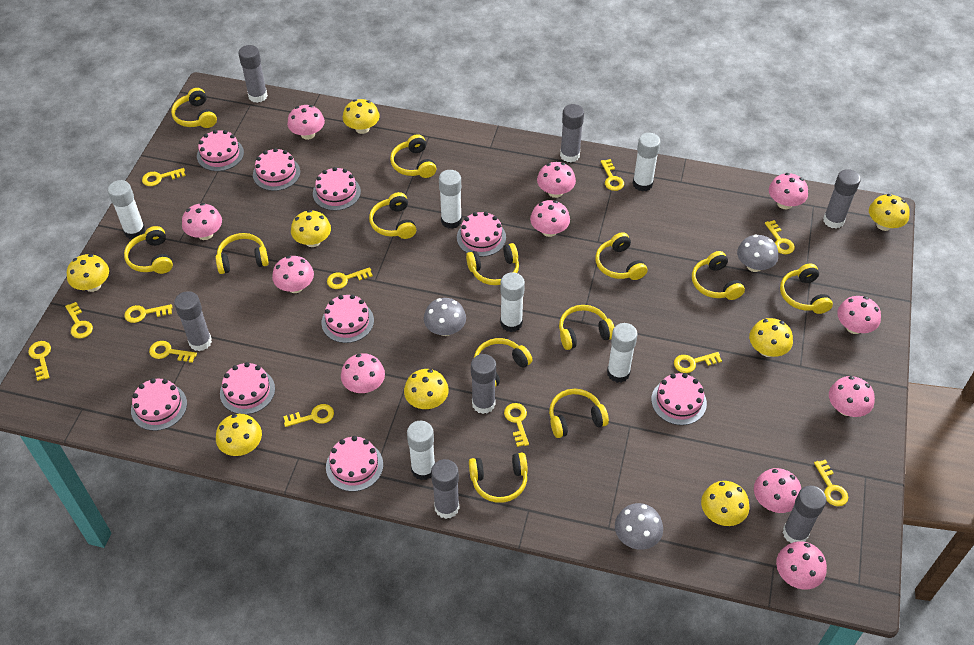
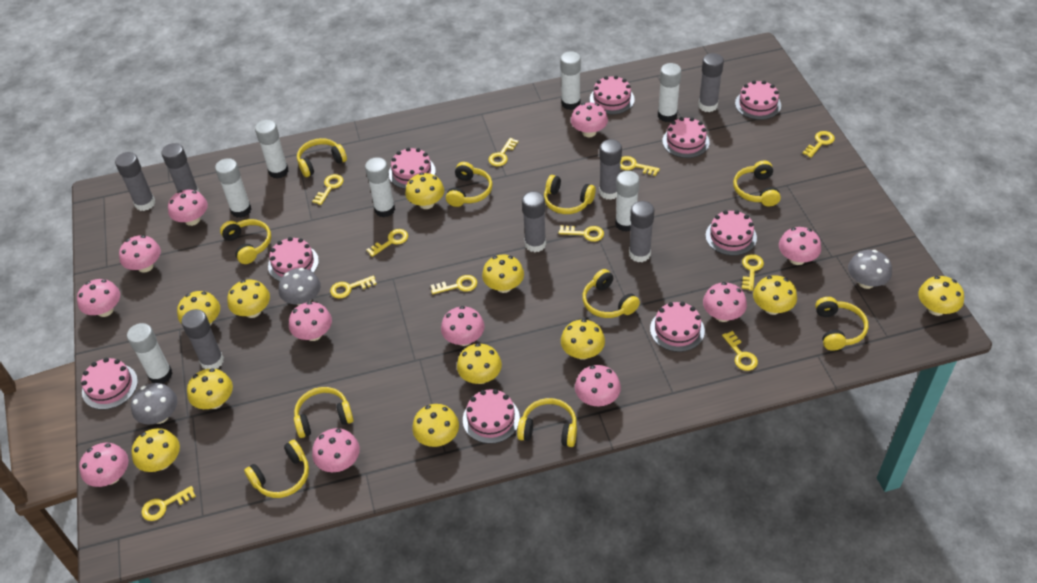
white glue stick: [108,180,145,239] [407,421,435,480] [439,170,462,229] [500,272,525,332] [607,323,638,383] [633,133,661,192] = 6 -> [127,323,173,384] [215,158,252,218] [255,120,289,179] [365,157,395,217] [560,51,581,110] [615,171,640,232] [658,63,681,122] = 7
yellow headphones: [124,226,173,274] [171,88,217,128] [215,233,269,274] [369,192,416,239] [390,134,437,178] [466,243,519,285] [469,453,528,503] [474,338,533,387] [549,389,609,438] [559,305,614,350] [595,232,647,280] [692,251,745,300] [780,263,833,314] = 13 -> [220,219,271,264] [244,440,309,498] [294,387,354,438] [297,138,347,177] [446,162,492,207] [517,398,577,447] [544,175,596,214] [582,269,640,318] [733,160,781,206] [815,297,869,351] = 10
yellow key: [28,341,51,381] [65,302,93,339] [124,304,172,323] [142,168,186,186] [149,341,197,363] [283,404,334,427] [327,267,373,289] [504,403,529,447] [601,159,624,191] [674,352,722,373] [765,220,795,254] [814,460,848,506] = 12 -> [141,486,196,521] [312,174,343,205] [330,275,377,299] [366,229,408,257] [431,275,477,294] [488,138,519,166] [559,225,604,242] [620,156,660,176] [722,331,758,371] [742,254,764,291] [803,131,835,158] = 11
yellow mushroom: [67,254,109,292] [216,414,262,456] [291,210,331,247] [343,99,380,134] [404,369,449,409] [701,481,749,526] [749,318,793,357] [869,194,910,231] = 8 -> [132,428,180,472] [177,291,220,326] [187,369,233,409] [227,280,270,318] [405,173,444,209] [412,404,459,447] [457,343,502,384] [482,254,524,293] [561,319,605,360] [753,275,797,315] [918,276,964,316] = 11

